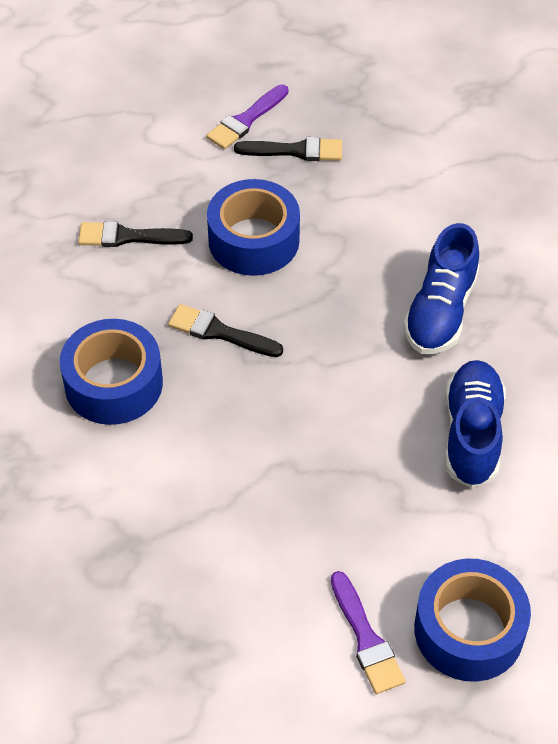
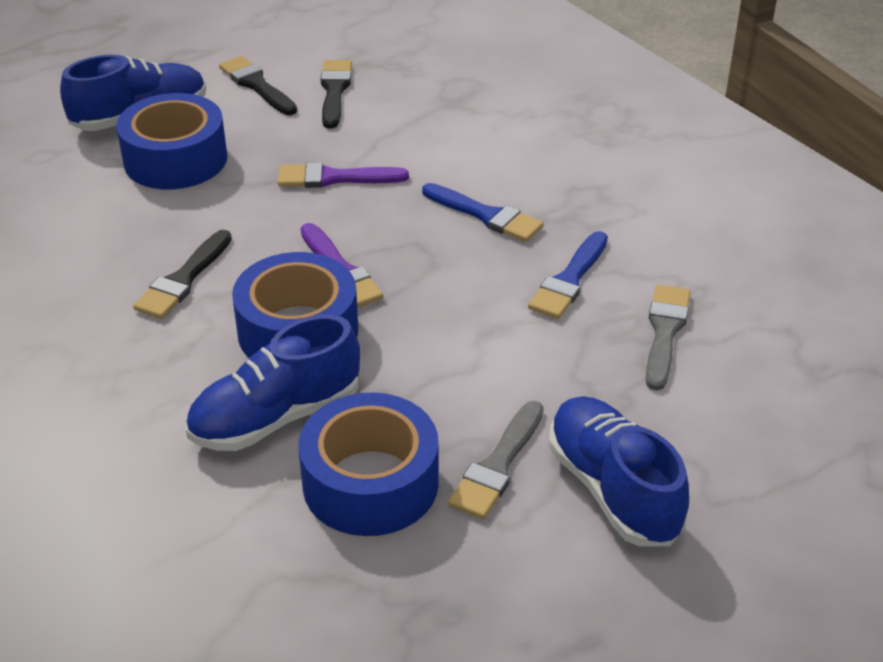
blue brush: none = 0 -> [422,183,543,242] [528,231,608,319] = 2
blue shoe: [403,223,479,354] [445,360,506,488] = 2 -> [60,55,206,131] [186,315,360,451] [549,396,689,547] = 3
grey brush: none = 0 -> [448,401,544,519] [646,285,691,391] = 2

